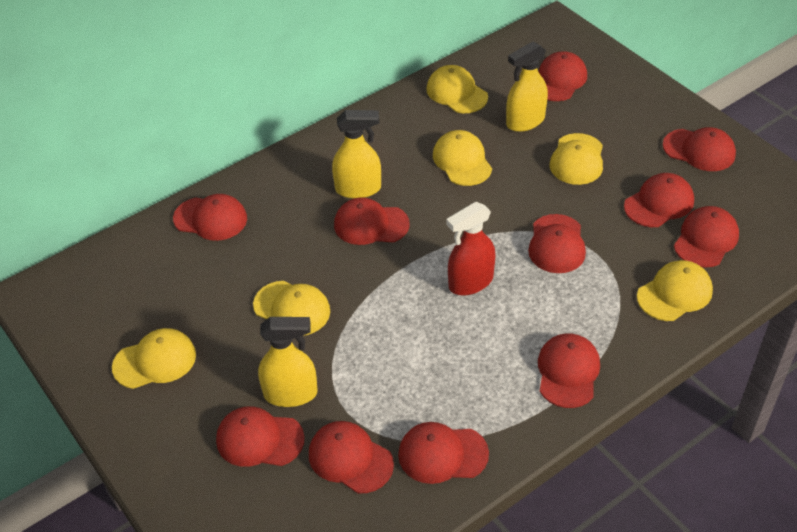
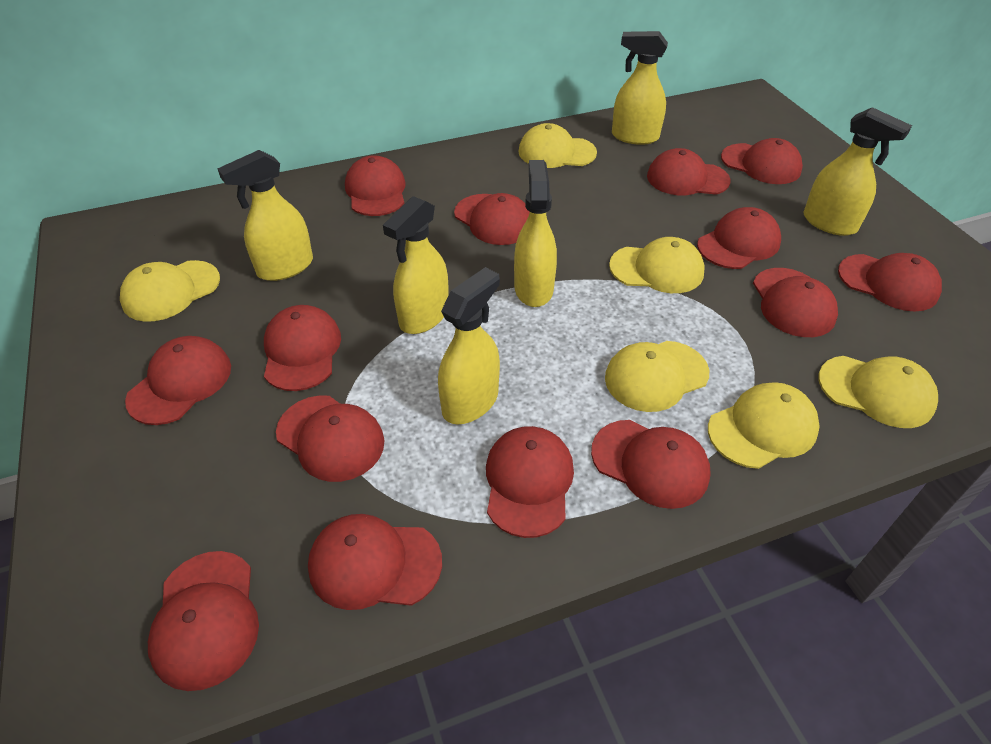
red cap: [173,194,247,241] [216,406,305,467] [309,421,394,494] [334,197,410,245] [398,422,489,484] [528,214,586,273] [538,333,600,408] [539,51,587,101] [624,173,694,227] [663,127,736,171] [674,206,739,268] = 11 -> [125,336,231,425] [148,551,259,691] [264,305,341,391] [276,395,385,482] [308,514,442,610] [345,155,406,216] [454,193,530,245] [486,426,574,538] [591,420,711,509] [647,148,731,195] [697,207,781,269] [721,138,803,184] [753,268,838,337] [838,253,942,311] = 14
red spray bottle: [446,202,496,295] = 1 -> none = 0
yellow spray bottle: [258,317,318,407] [332,110,381,199] [506,41,548,132] = 3 -> [217,150,313,281] [383,196,449,334] [438,267,500,424] [514,160,557,307] [612,31,668,145] [804,107,912,236] = 6

